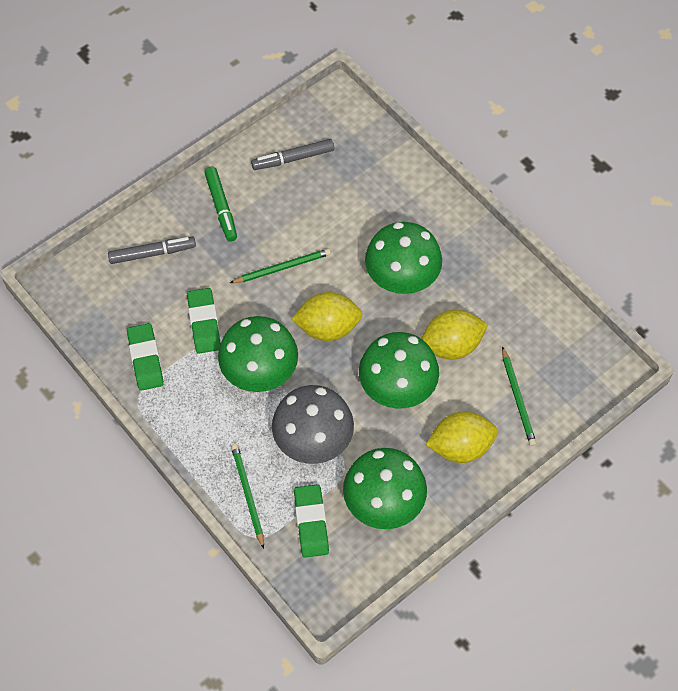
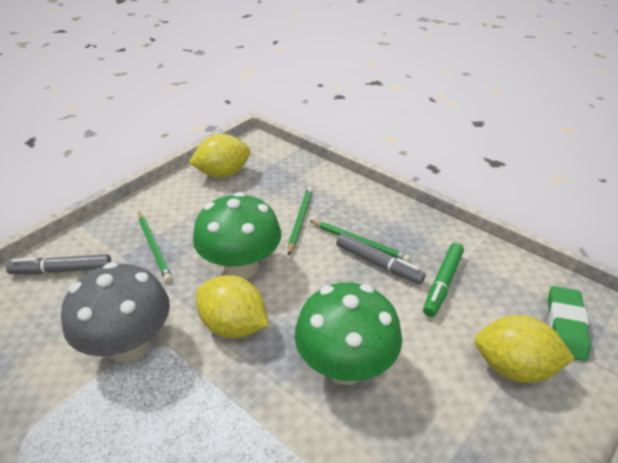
green eraser: [127,323,164,391] [187,288,221,353] [294,484,329,558] = 3 -> [548,286,591,361] = 1
green mushroom: [218,316,298,392] [343,448,427,529] [359,332,439,409] [365,222,442,294] = 4 -> [193,192,281,279] [294,282,402,385] = 2

